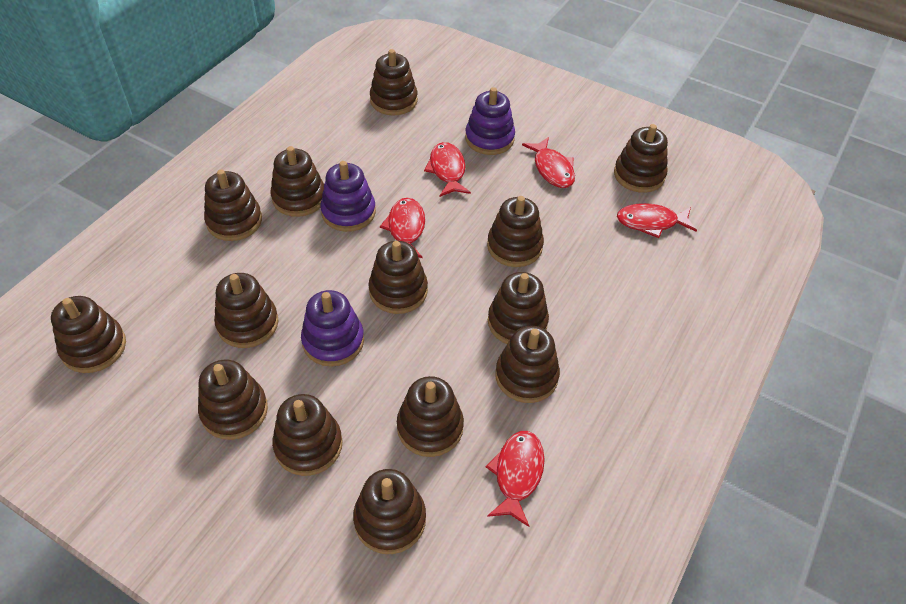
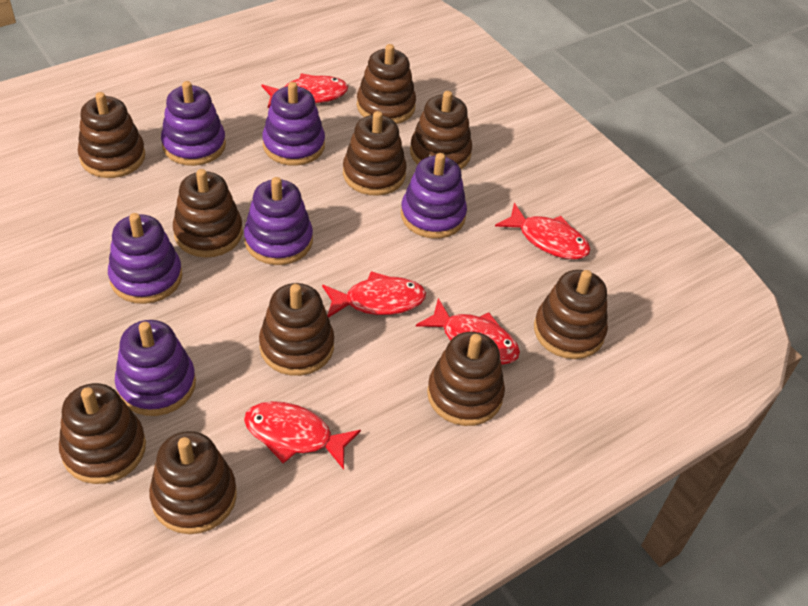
brown stacking toy: [51,296,126,373] [198,359,268,440] [204,170,262,241] [214,273,279,348] [271,146,324,217] [272,394,343,476] [353,469,426,554] [369,241,428,314] [370,49,418,115] [397,376,464,457] [487,196,544,267] [488,272,549,344] [495,326,560,403] [614,124,668,193] = 14 -> [59,383,146,484] [78,92,145,178] [149,431,237,534] [173,169,243,257] [259,283,334,376] [343,111,407,196] [357,44,416,124] [410,91,472,169] [427,332,505,426] [534,270,608,359] = 10
purple stacking toy: [301,290,364,367] [321,161,376,232] [465,87,515,155] = 3 -> [108,213,182,304] [115,320,196,416] [161,81,226,166] [244,177,313,265] [262,82,325,166] [401,153,467,238] = 6

